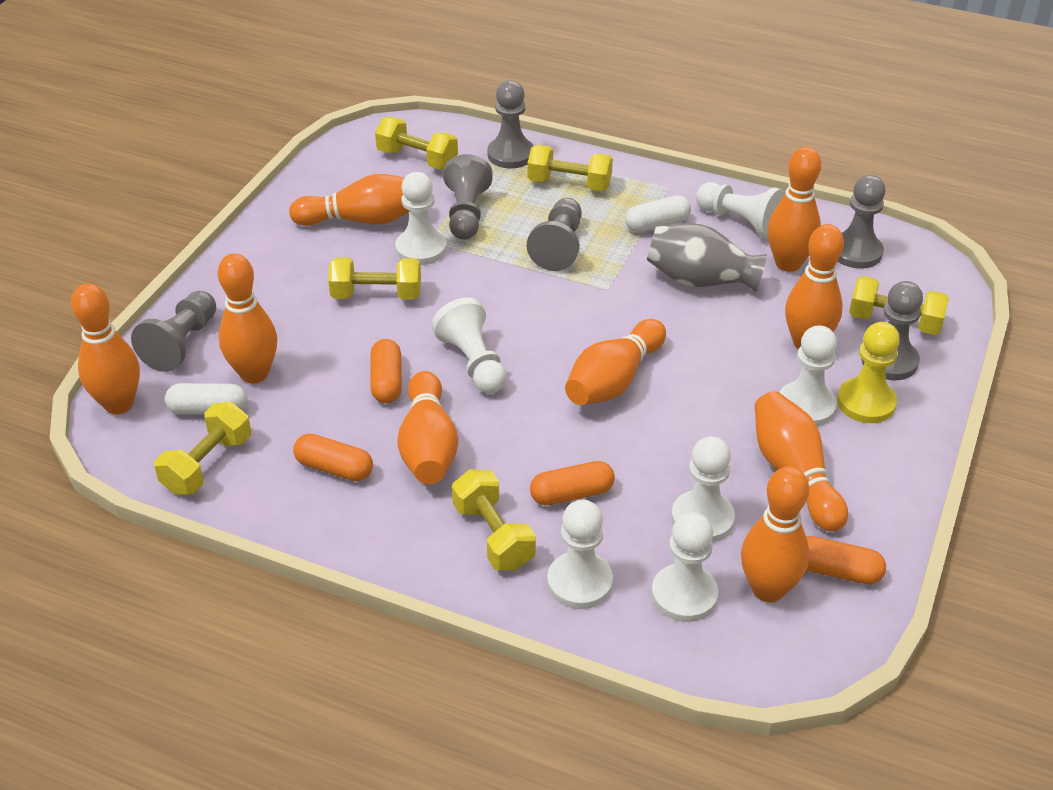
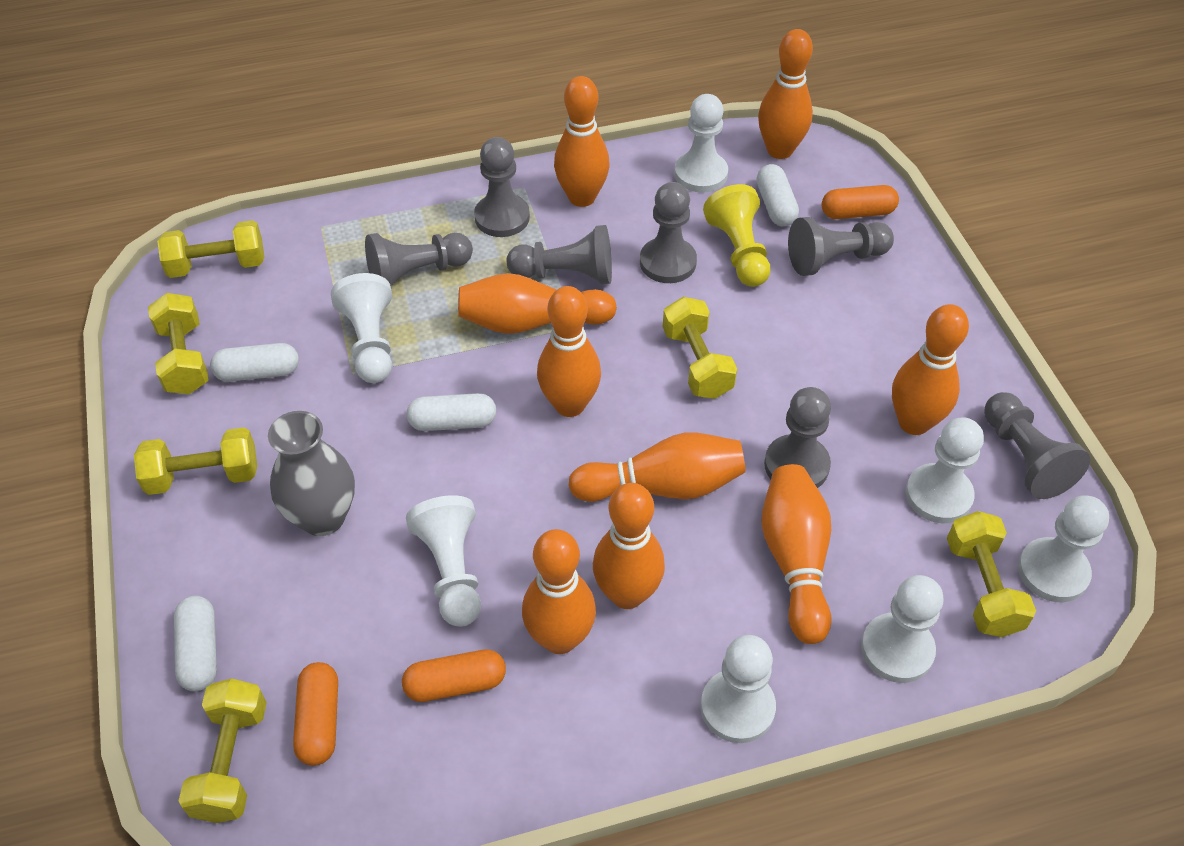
grey pawn: [131,291,216,372] [443,154,493,240] [487,80,533,168] [527,198,582,271] [838,175,886,269] [861,281,923,380] = 6 -> [365,233,473,286] [474,137,530,237] [507,225,612,284] [640,182,697,283] [764,387,831,488] [788,217,894,276] [984,392,1090,499] = 7
orange capsule: [293,434,373,481] [370,339,402,403] [530,461,615,505] [806,536,886,584] = 4 -> [293,662,338,766] [402,649,506,702] [822,185,899,219] = 3
white capsule: [165,383,247,415] [625,195,691,233] = 2 -> [174,596,217,691] [210,343,299,382] [406,393,496,431] [756,164,799,226] = 4

